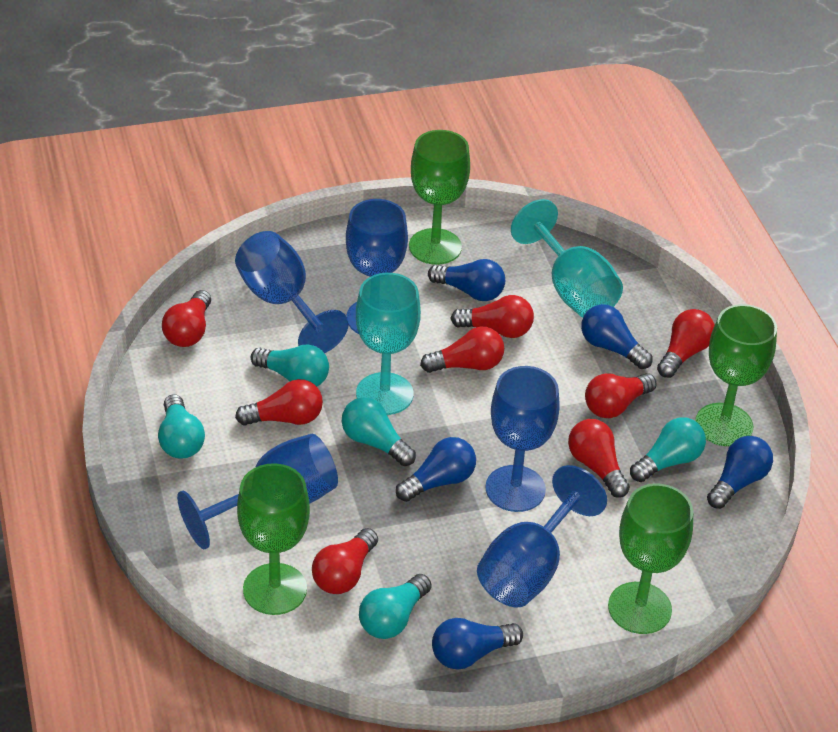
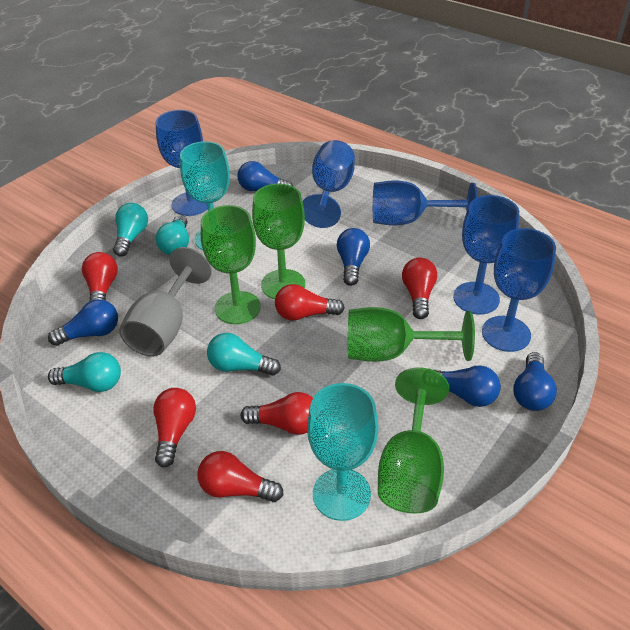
grey goblet: none = 0 -> [119,247,212,357] = 1
red light bulb: [162,290,211,347] [235,379,323,426] [312,528,378,594] [420,327,504,373] [450,295,534,338] [568,419,630,498] [585,373,657,418] [657,309,715,378] = 8 -> [82,252,118,302] [153,388,196,467] [197,451,283,502] [241,392,313,435] [275,284,345,321] [402,258,437,319] = 6
turquoise light bulb: [158,394,205,459] [251,344,329,386] [342,397,416,466] [359,574,432,639] [630,417,706,482] = 5 -> [48,352,121,392] [113,203,148,257] [156,215,189,255] [207,333,281,376] = 4

